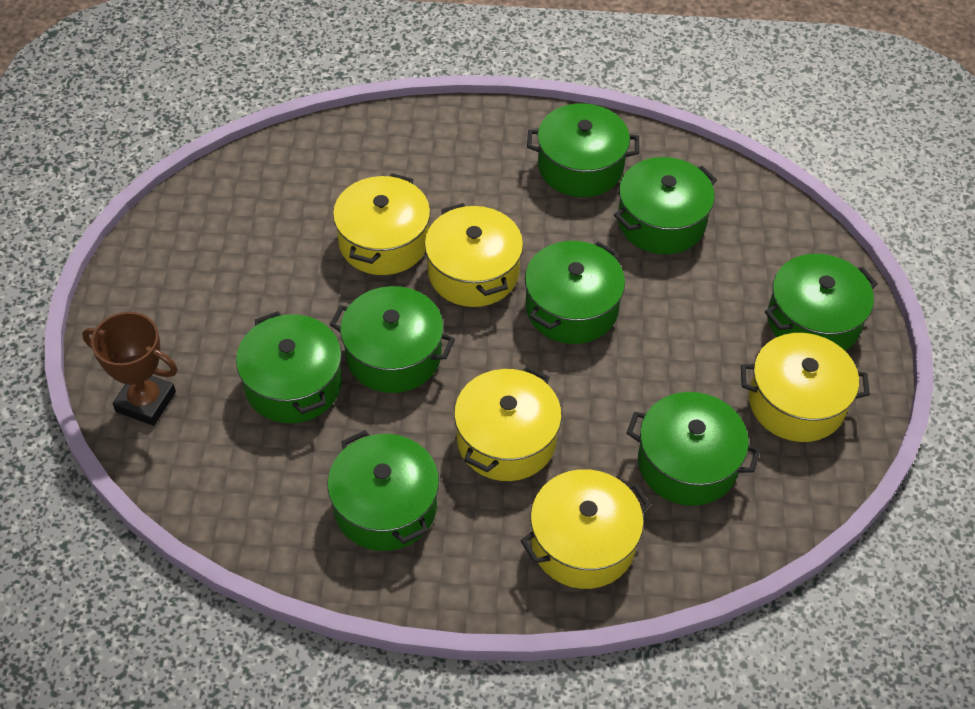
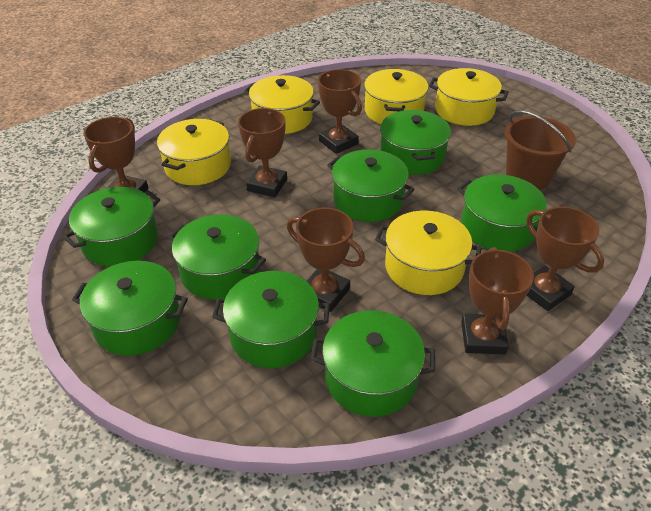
brown bucket: none = 0 -> [505,110,576,190] = 1
brown trophy: [82,312,178,426] = 1 -> [83,117,149,192] [238,108,287,197] [287,208,365,312] [318,69,362,154] [461,247,534,355] [526,206,604,311] = 6

